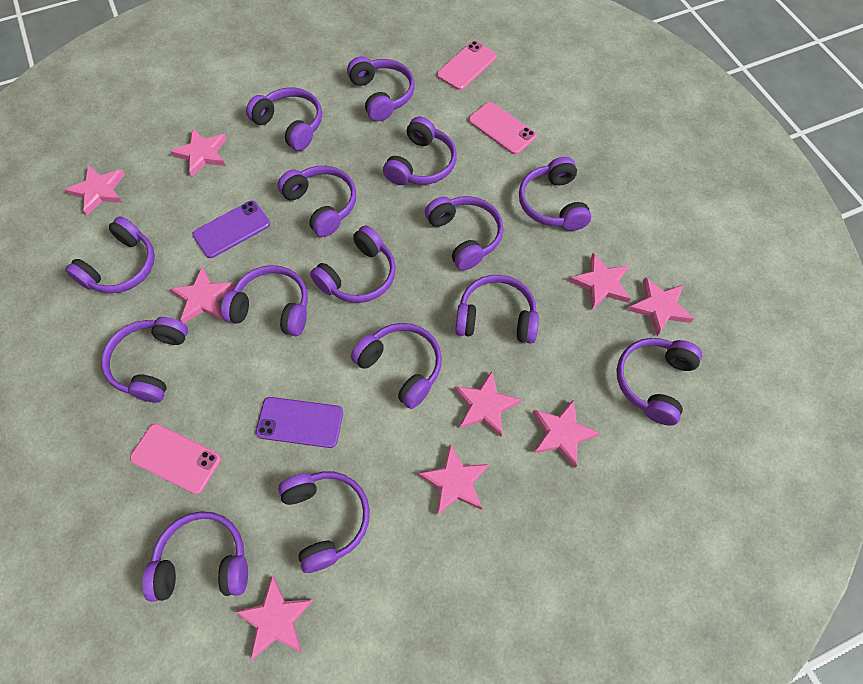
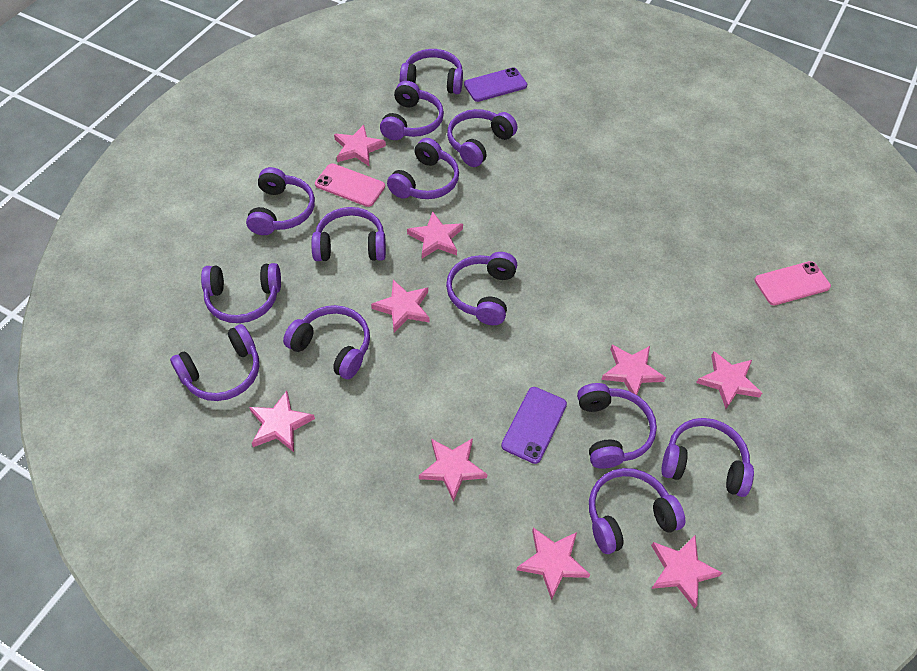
pink phone: [130,424,221,494] [437,41,497,90] [468,102,537,155] = 3 -> [315,163,385,207] [754,261,831,305] = 2
purple headphones: [65,216,155,293] [101,317,188,402] [142,511,248,602] [221,265,308,336] [246,88,322,151] [277,166,356,237] [278,471,370,573] [310,225,396,303] [347,56,415,121] [351,323,442,409] [383,117,457,185] [425,196,503,270] [455,275,539,344] [519,157,591,231] [617,338,702,426] = 15 -> [170,324,259,401] [201,263,281,323] [246,167,315,235] [283,305,370,379] [311,207,386,261] [380,81,444,140] [387,138,459,199] [400,49,463,94] [446,252,517,325] [447,109,517,167] [577,383,657,469] [589,468,685,554] [661,418,754,497] = 13

